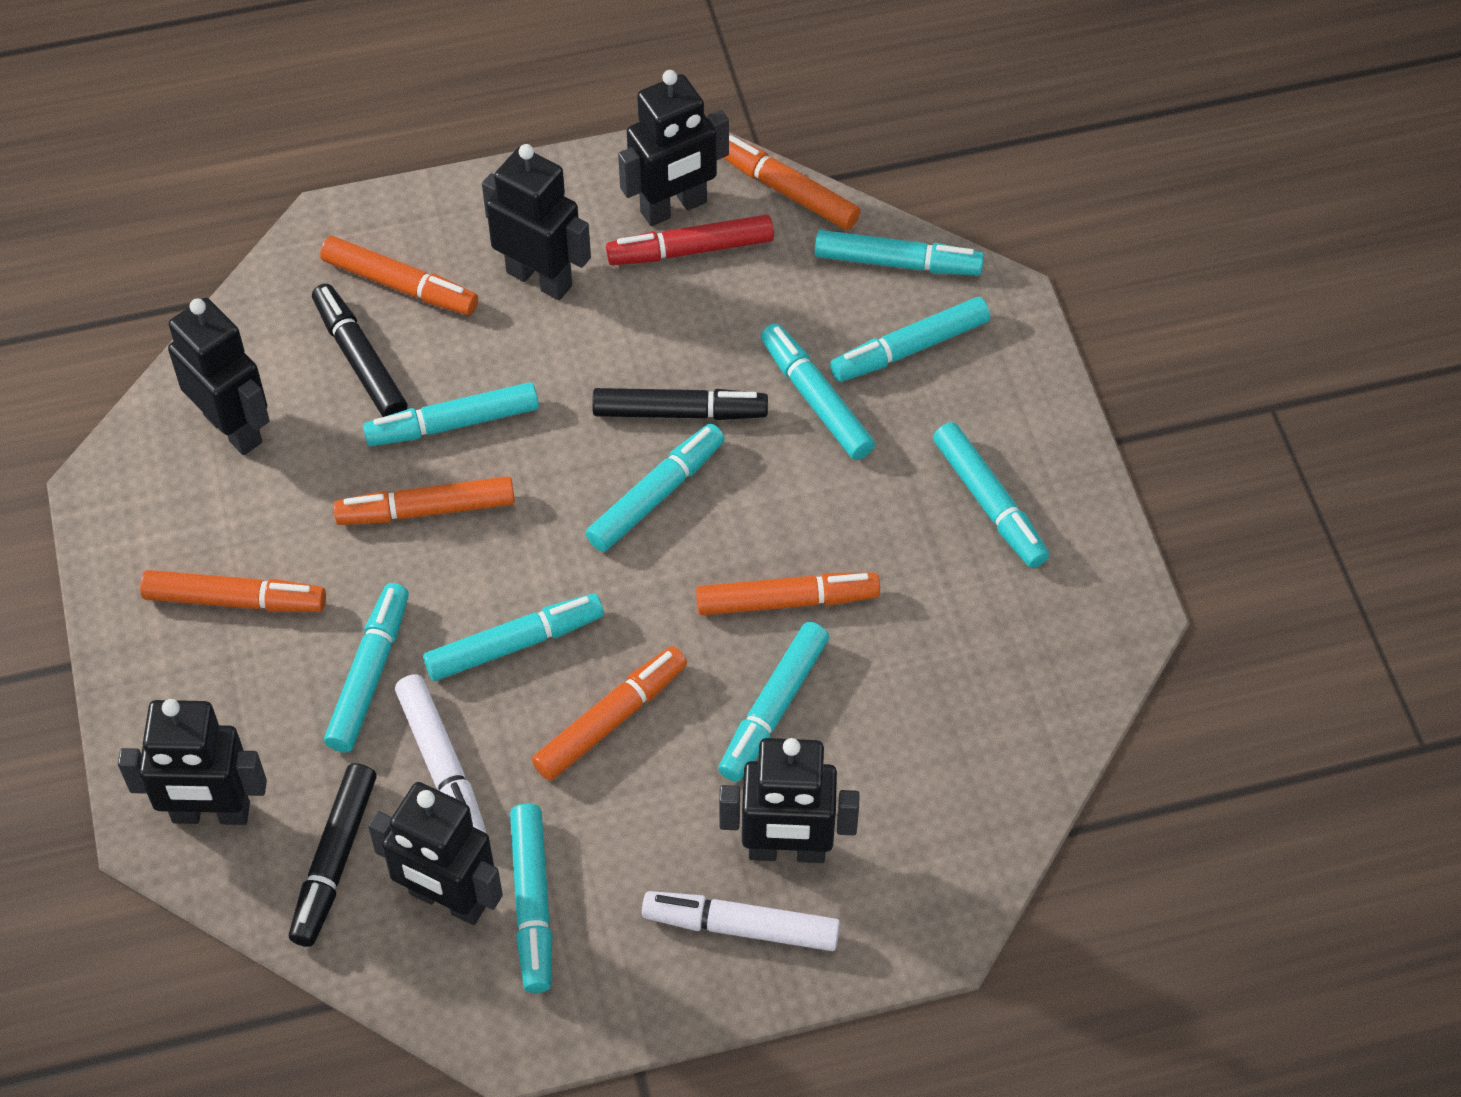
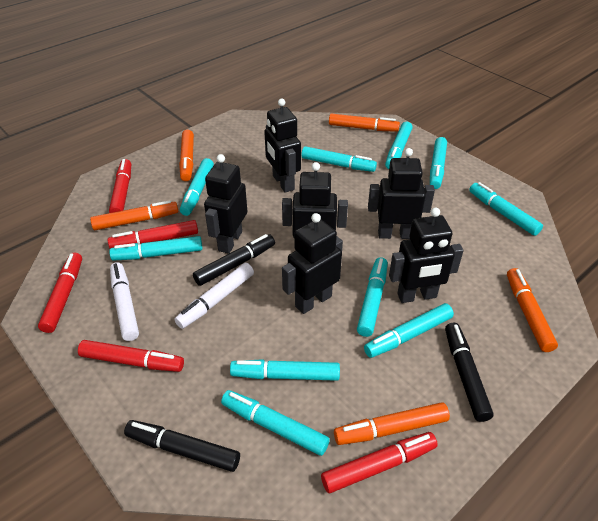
orange marker: [140,570,326,612] [320,236,478,315] [333,476,515,525] [532,646,687,781] [696,572,880,615] [723,135,860,230] = 6 -> [90,200,178,230] [179,130,194,181] [329,114,400,132] [334,402,450,445] [507,268,558,352] = 5
red marker: [606,215,774,265] = 1 -> [38,252,82,333] [78,340,184,372] [108,220,198,248] [109,159,131,213] [321,432,438,493] = 5

